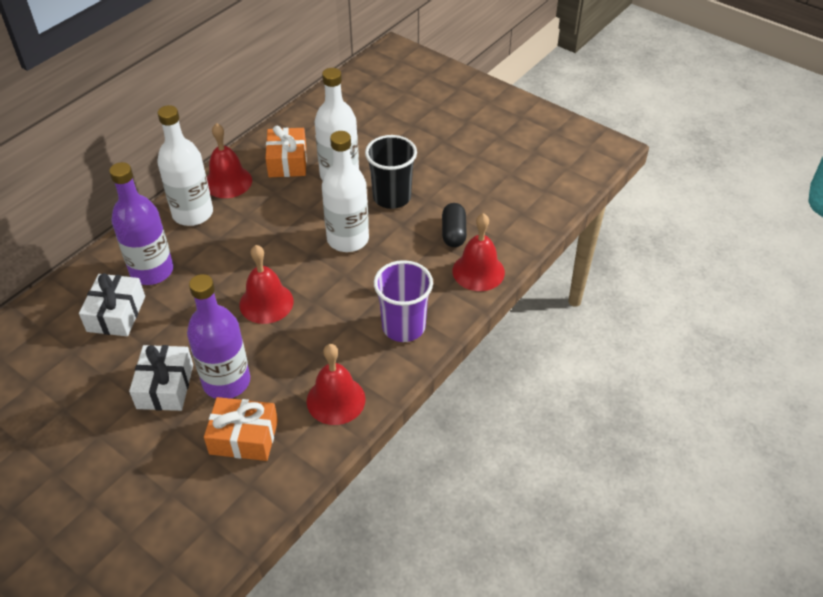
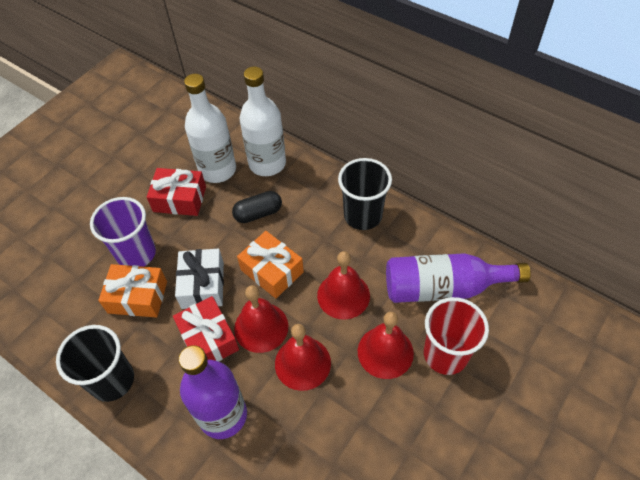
black cup: [365,135,417,209] = 1 -> [56,325,134,402] [338,158,392,230] = 2
red cup: none = 0 -> [424,297,489,375] = 1
red gift: none = 0 -> [146,168,206,216] [173,296,239,361] = 2
white bottle: [157,105,213,226] [315,68,359,180] [322,131,369,252] = 3 -> [184,74,236,183] [240,67,286,176] = 2
white gift: [79,273,145,336] [129,345,193,411] = 2 -> [175,248,224,309] = 1

